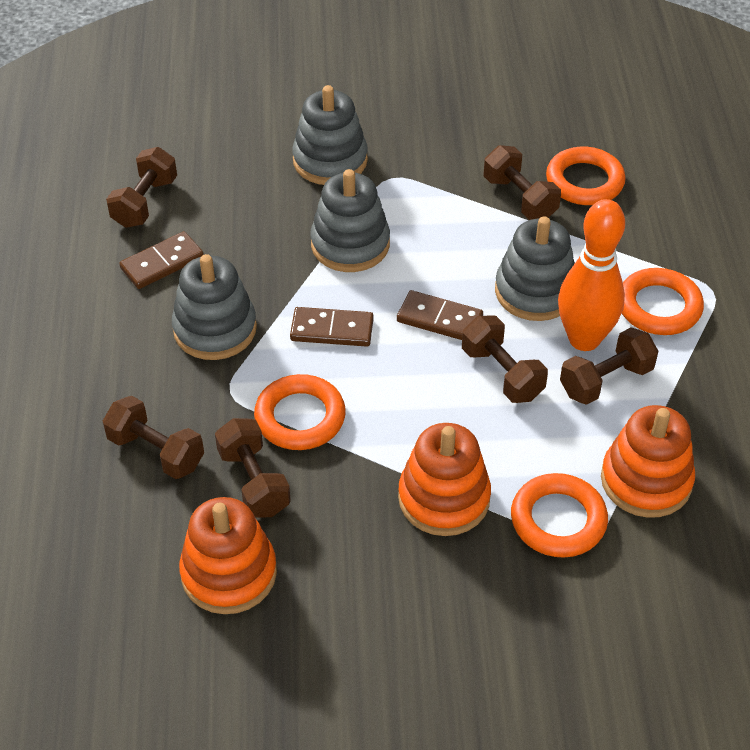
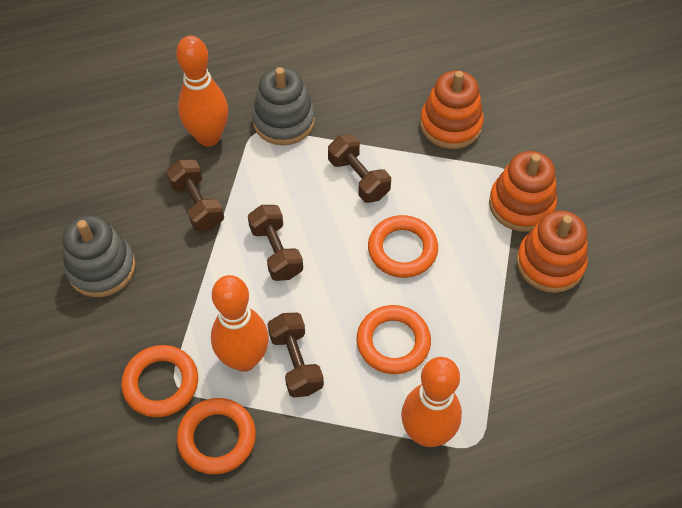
brown domino: [119,231,204,289] [290,307,374,347] [397,290,483,340] = 3 -> none = 0
brown dumbbell: [103,396,204,479] [106,147,177,228] [215,418,291,518] [462,316,548,403] [484,145,561,220] [560,327,659,405] = 6 -> [166,159,224,231] [248,205,303,281] [267,313,324,398] [328,134,391,203] = 4
grey stacking toy: [172,254,257,360] [292,85,368,185] [310,169,390,272] [495,216,575,321] = 4 -> [63,215,136,297] [252,67,315,145] = 2
orange bowling pin: [558,199,625,351] = 1 -> [176,35,228,147] [211,275,269,372] [401,357,462,447] = 3

